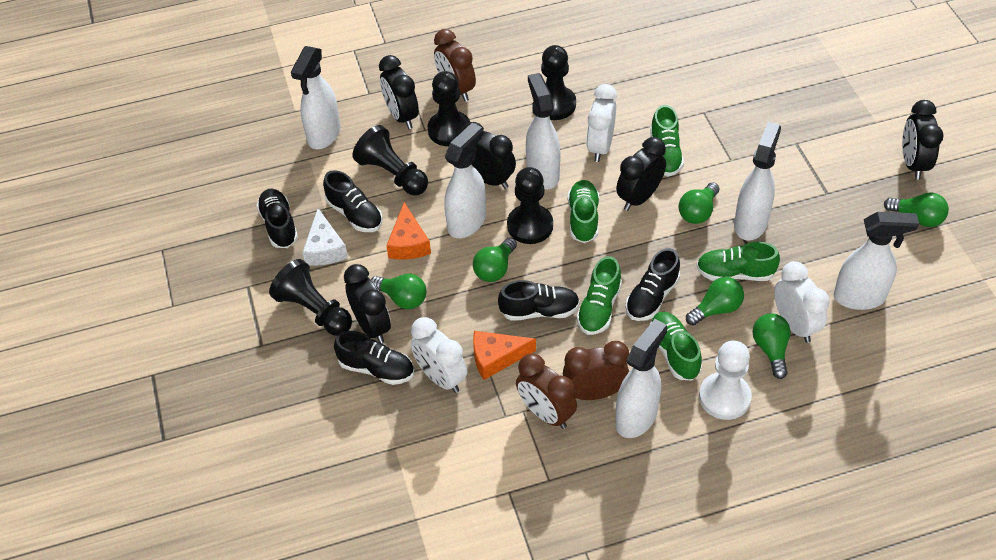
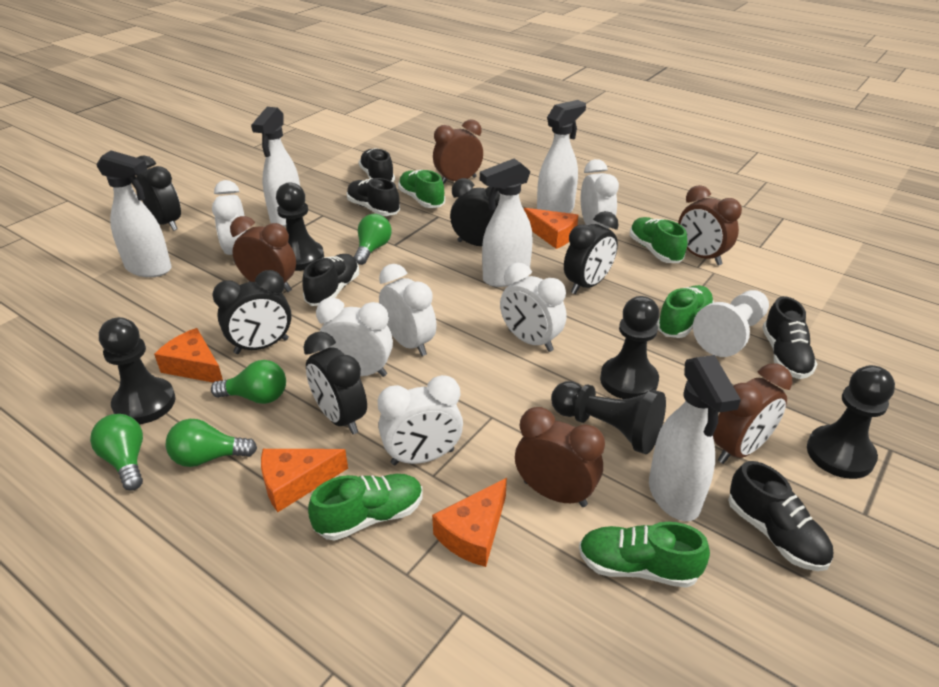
brown clock: [434,29,476,101] [516,353,577,429] [563,341,629,400] = 3 -> [230,216,296,292] [433,119,483,184] [515,407,605,507] [678,185,742,266] [713,363,793,464] = 5
green light bulb: [371,274,427,309] [473,237,517,282] [679,182,719,224] [686,277,744,326] [752,313,791,379] [884,192,949,227] = 6 -> [90,414,143,491] [166,419,257,467] [211,360,286,404] [354,214,392,265] = 4
orange cheese: [386,202,431,260] [473,331,536,380] = 2 -> [154,328,223,382] [261,449,348,512] [432,478,507,567] [524,208,578,249] = 4
white cheese: [302,208,348,266] = 1 -> none = 0
white clock: [411,317,467,393] [586,84,617,162] [774,261,829,343] = 3 -> [212,180,247,263] [316,297,393,377] [378,375,463,465] [379,264,437,356] [500,263,566,352] [581,159,619,229] = 6
white spray bottle: [291,46,340,149] [444,123,486,238] [526,73,561,190] [615,319,667,438] [734,122,781,241] [834,212,919,310] = 6 -> [96,150,172,277] [251,107,300,227] [480,158,533,287] [537,100,586,213] [649,355,741,521] = 5

